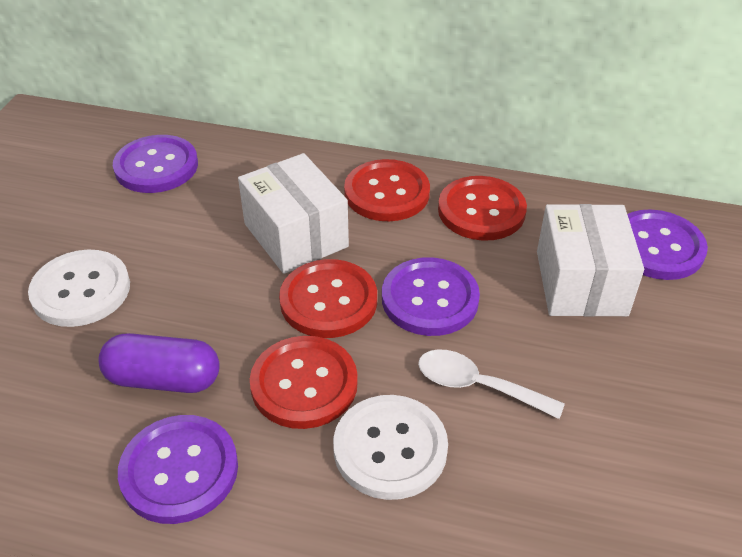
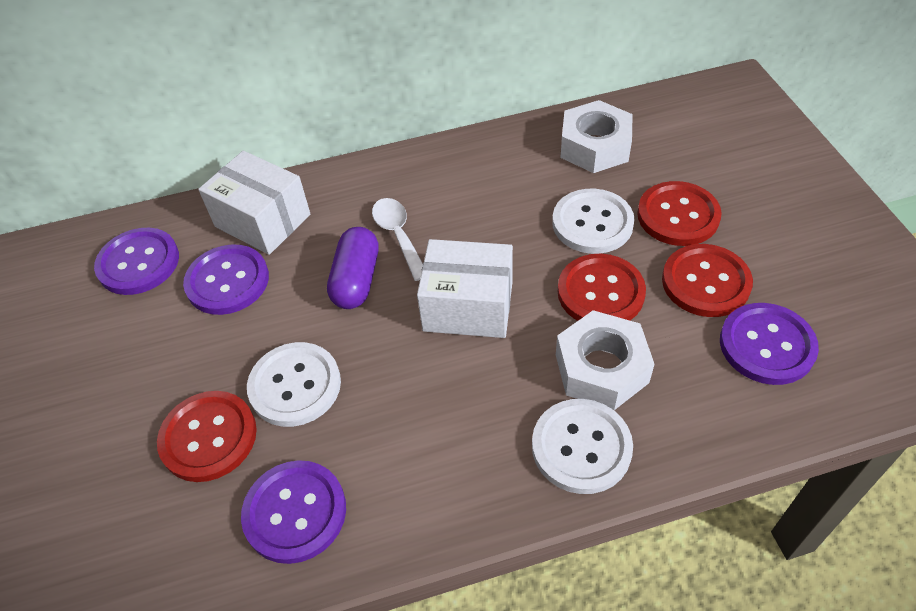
white button: [28,250,130,327] [333,395,448,500] = 2 -> [247,342,341,427] [532,399,633,494] [552,189,635,254] = 3
white nut: none = 0 -> [556,310,655,410] [560,100,633,173] = 2

